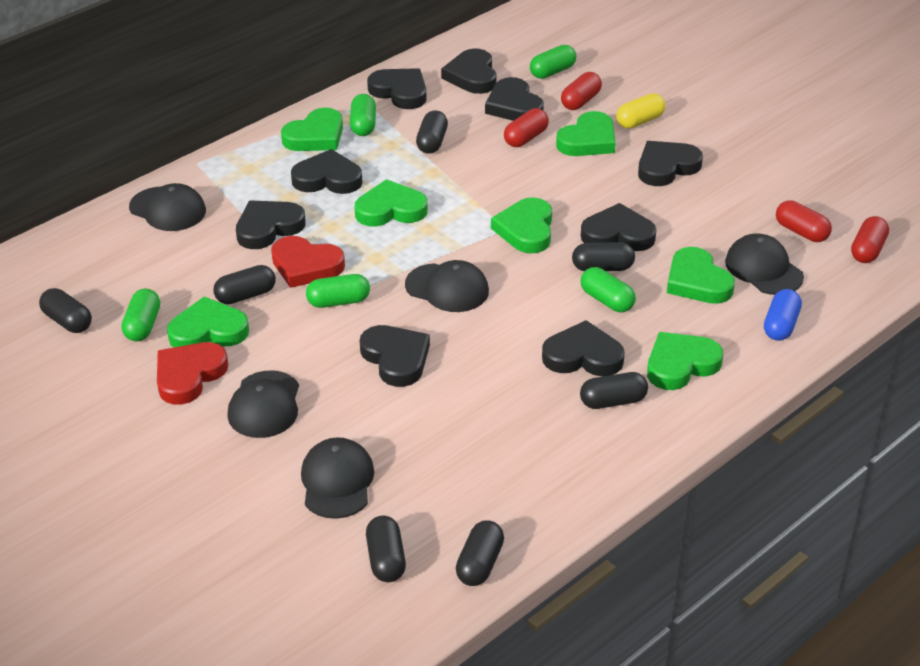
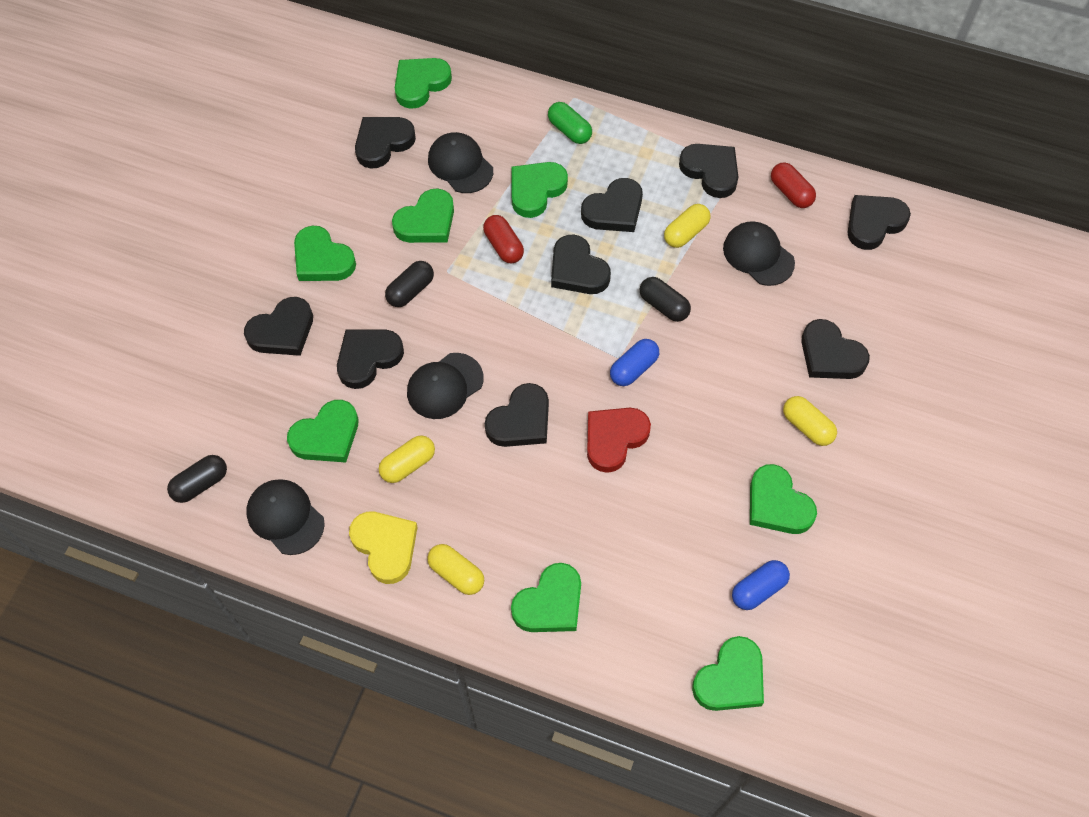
black cap: [129,183,206,231] [227,370,299,438] [301,437,374,519] [405,260,489,312] [725,233,804,295] = 5 -> [246,479,325,555] [407,353,483,419] [428,132,493,193] [723,221,795,286] = 4
black capsule: [39,288,92,333] [213,265,276,304] [366,516,406,582] [416,110,448,154] [456,520,504,586] [572,242,635,271] [580,372,648,409] = 7 -> [167,455,227,503] [385,261,434,307] [640,277,691,322] = 3
blue capsule: [764,289,802,341] = 1 -> [610,339,659,386] [732,560,790,610] = 2
green capsule: [121,288,160,341] [306,274,370,308] [350,94,376,136] [530,45,576,79] [581,267,636,312] = 5 -> [548,102,592,144] = 1
green heart: [167,297,249,348] [281,108,343,151] [354,179,428,227] [491,197,552,253] [556,111,616,156] [647,332,723,390] [667,247,735,304] = 7 -> [287,400,358,462] [294,226,356,281] [392,189,454,243] [395,58,452,109] [511,563,581,632] [512,162,568,218] [692,636,764,711] [750,464,817,534] = 8
red capsule: [504,108,549,147] [561,72,602,110] [776,200,832,242] [851,216,889,263] = 4 -> [483,215,524,263] [771,162,816,208] = 2
red heart: [157,342,228,405] [271,236,345,288] = 2 -> [587,408,651,473] = 1
yellow capsule: [616,93,665,129] = 1 -> [379,435,435,483] [427,544,484,595] [664,204,710,248] [783,396,837,446] = 4
yellow heart: none = 0 -> [349,512,418,584] = 1

